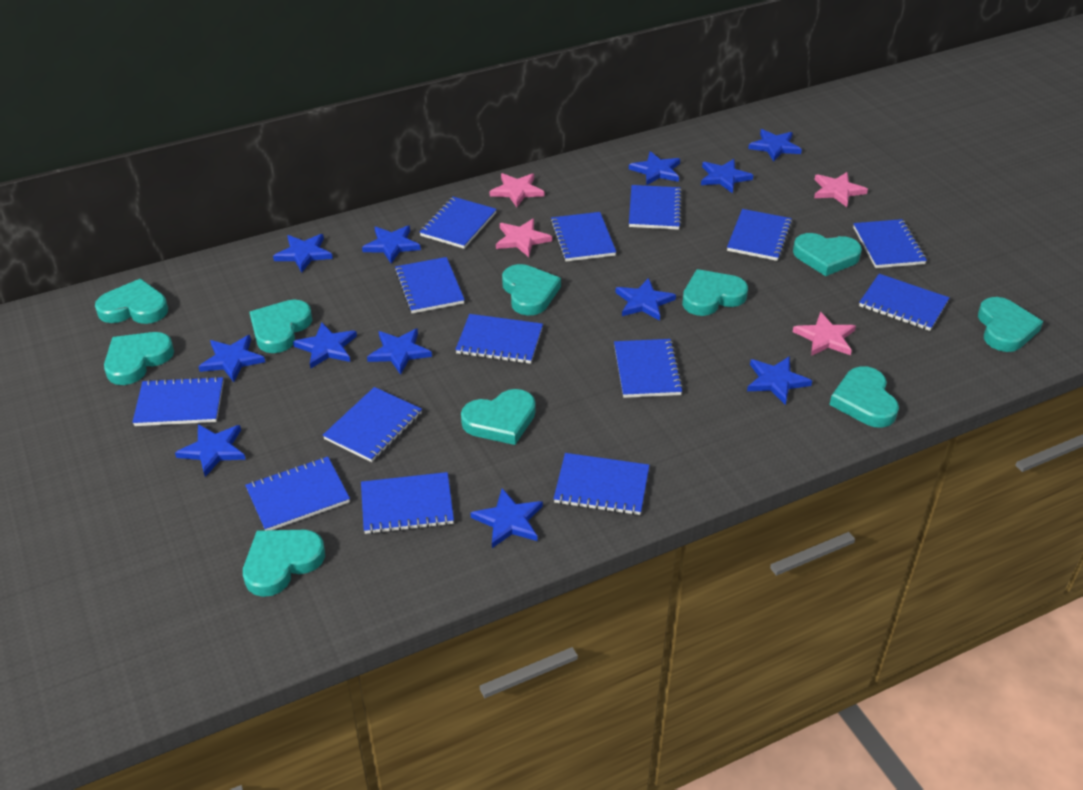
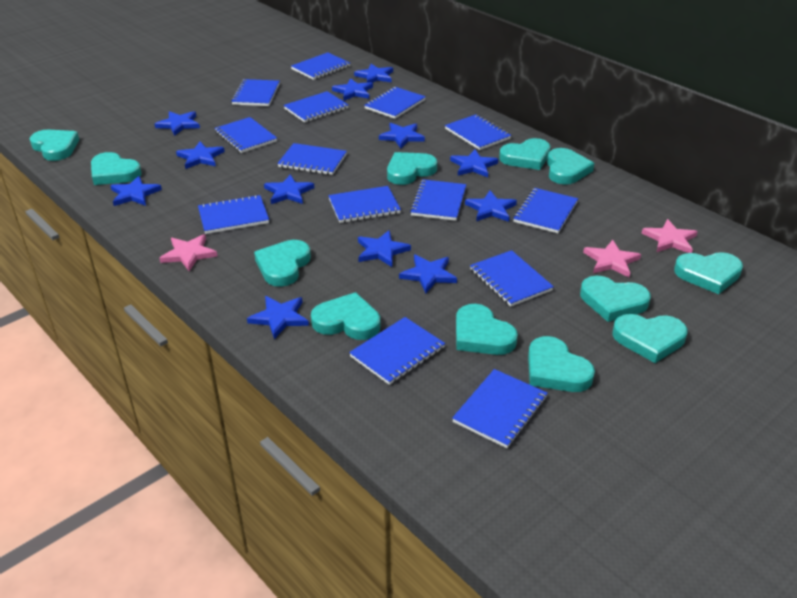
pink star: [490,173,544,208] [496,219,552,257] [793,312,856,356] [814,172,868,207] = 4 -> [159,234,217,271] [583,240,641,277] [642,219,698,253] = 3
turquoise heart: [95,279,168,324] [104,332,174,385] [243,530,325,597] [249,300,312,353] [461,389,536,445] [502,264,561,316] [682,269,748,316] [793,233,862,276] [829,366,899,428] [978,297,1043,352] = 10 -> [30,130,79,161] [91,152,142,185] [254,240,311,287] [311,292,380,340] [387,152,437,185] [456,304,518,355] [499,138,551,170] [528,336,595,392] [547,148,594,185] [580,276,651,322] [612,314,688,363] [674,252,743,294] = 12

